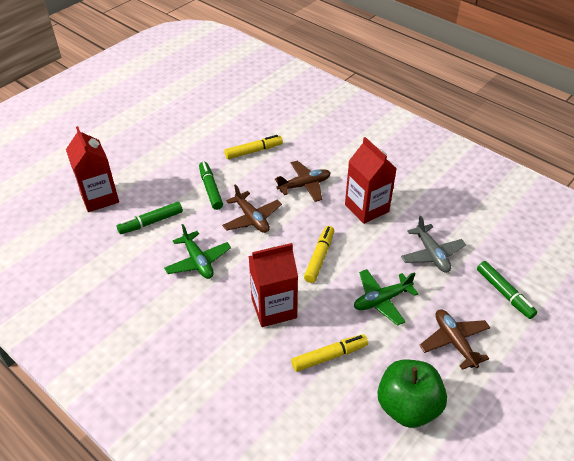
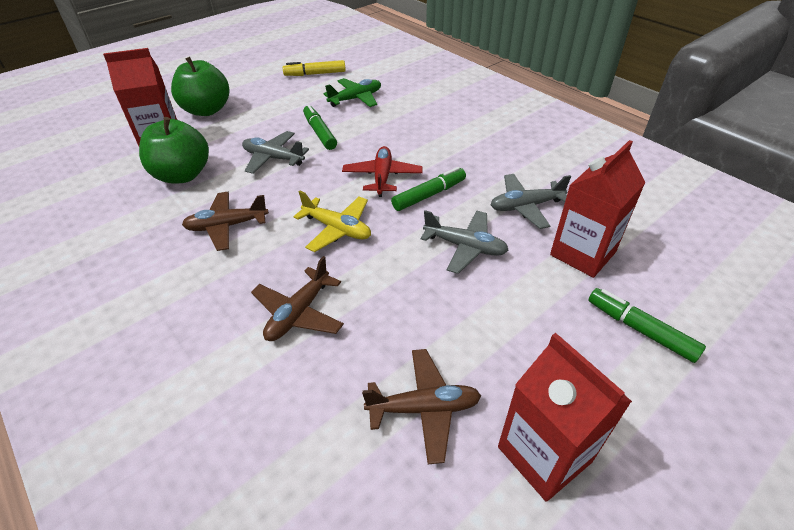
green apple: [377,360,447,428] = 1 -> [139,117,209,184] [171,57,229,116] = 2
green plane: [164,224,231,279] [354,269,419,326] = 2 -> [323,78,381,107] = 1
grey plane: [401,216,466,273] = 1 -> [242,131,309,174] [420,210,508,274] [491,174,571,229] = 3
red plane: none = 0 -> [342,146,423,197] = 1
yellow marker: [224,135,283,159] [291,334,368,372] [304,226,334,283] = 3 -> [283,60,346,76] = 1
yellow plane: none = 0 -> [294,191,371,252] = 1

